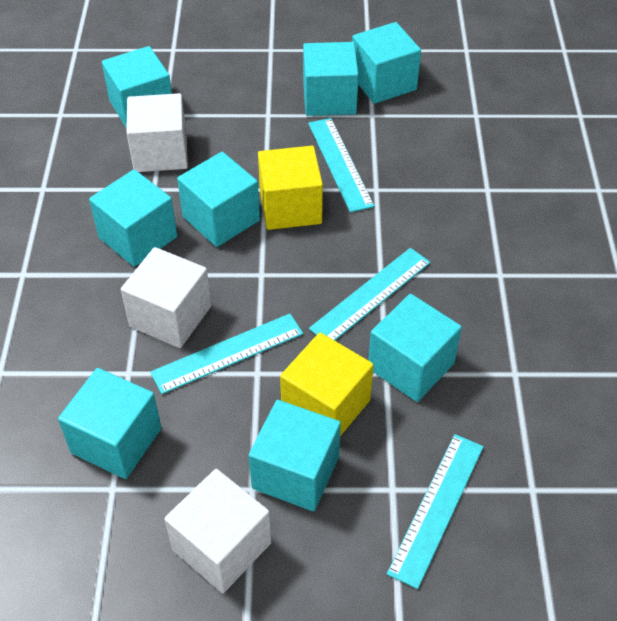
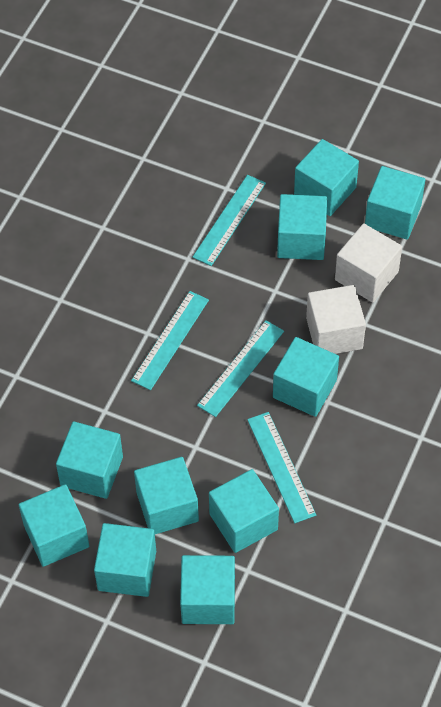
turquoise cube: [58,368,162,479] [89,169,177,267] [102,46,172,129] [177,152,260,247] [248,400,341,511] [303,42,359,116] [352,22,421,104] [368,294,462,402] = 8 -> [19,484,89,567] [56,421,123,499] [94,523,156,597] [134,457,199,534] [180,555,235,624] [209,469,279,553] [273,337,339,417] [277,194,327,260] [294,139,359,216] [365,166,425,240] = 10
white cube: [121,247,211,348] [126,93,188,172] [164,469,271,593] = 3 -> [306,285,366,354] [335,223,402,303] = 2
yellow cube: [258,146,323,230] [280,333,374,436] = 2 -> none = 0

